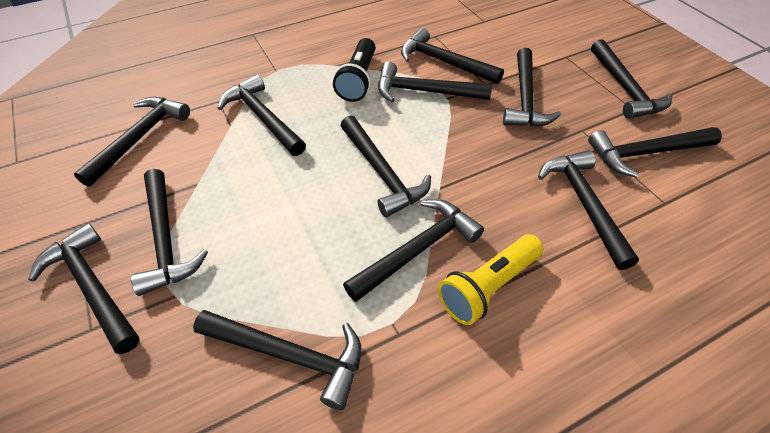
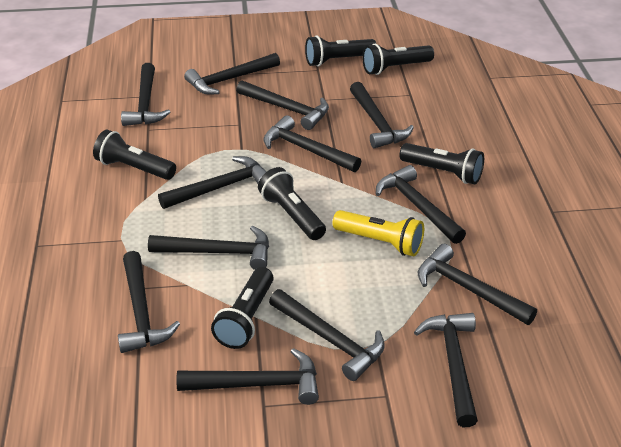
black flashlight: [333,38,376,102] = 1 -> [93,130,176,180] [211,267,274,349] [258,167,326,240] [305,35,376,67] [362,44,434,75] [400,143,484,184] = 6

